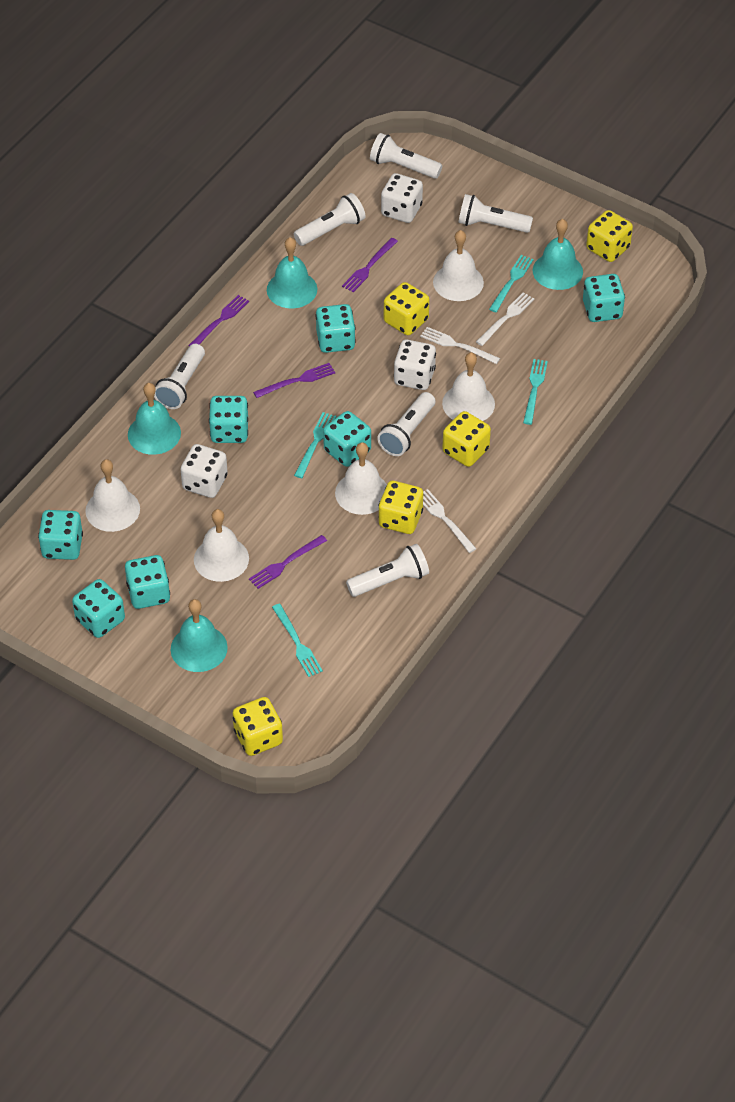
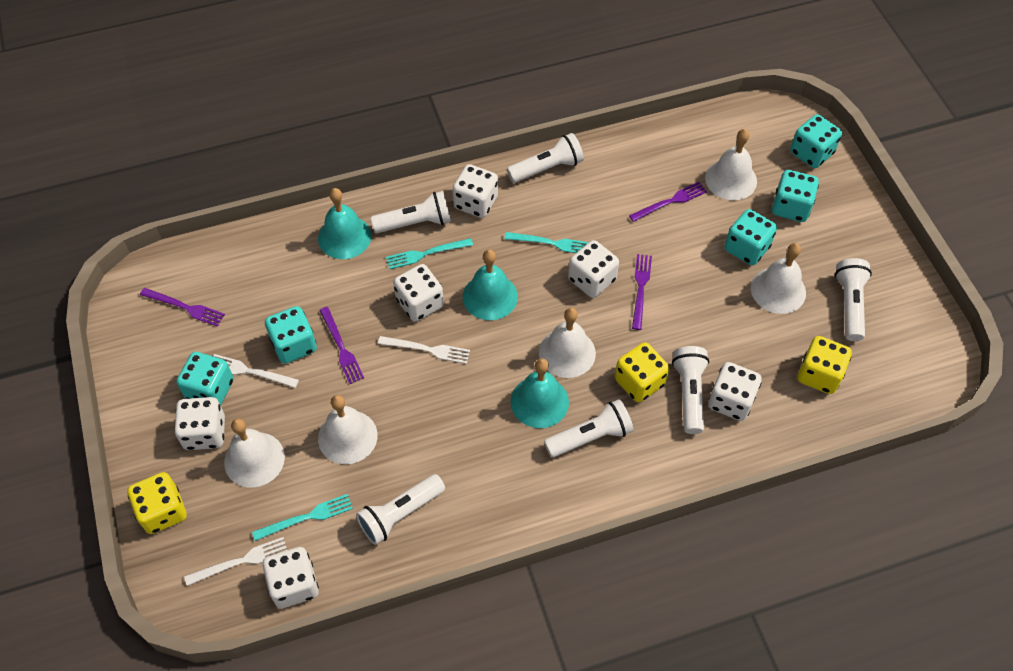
turquoise bell: [128,383,181,455] [171,599,228,672] [267,237,317,308] [533,219,583,290] = 4 -> [318,188,372,259] [463,250,518,320] [511,358,569,428] = 3
turquoise dice: [38,510,83,560] [72,579,125,638] [125,555,170,609] [209,396,248,443] [315,304,356,353] [323,411,371,467] [583,274,625,322] = 7 -> [177,352,234,406] [265,306,317,364] [725,209,777,265] [772,170,819,222] [790,114,842,168] = 5
turquoise fork: [272,603,323,677] [294,412,336,478] [489,255,534,312] [523,359,548,425] = 4 -> [252,494,353,541] [386,238,473,269] [504,232,589,253] = 3
white dice: [180,444,228,498] [381,173,423,223] [394,340,436,390] = 3 -> [174,397,225,450] [263,547,319,608] [393,264,444,322] [453,164,498,218] [568,240,619,298] [708,362,762,421] = 6
yellow dice: [233,697,283,756] [378,481,423,534] [384,282,429,335] [442,411,491,467] [586,210,633,262] = 5 -> [127,472,187,534] [615,342,669,402] [798,336,852,394] = 3

